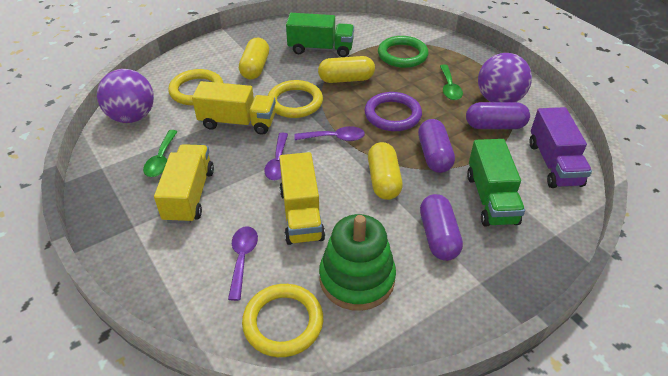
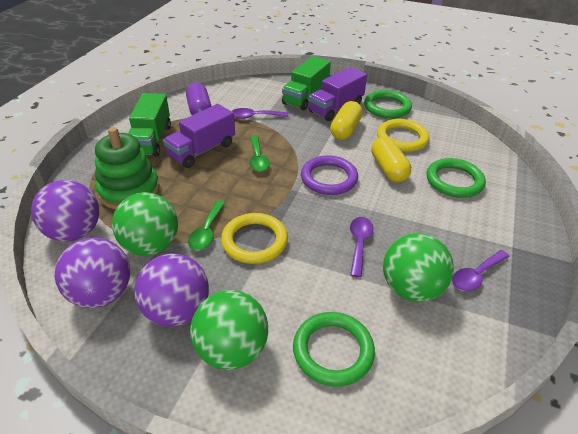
green ball: none = 0 -> [112,192,178,256] [190,290,268,370] [383,233,454,302] = 3
green ring: [378,36,428,68] = 1 -> [293,312,375,387] [364,90,412,119] [427,158,486,198] = 3
purple ball: [97,69,154,123] [478,53,532,102] = 2 -> [31,180,99,242] [54,237,131,308] [134,254,209,327] = 3
purple capsule: [418,119,455,173] [420,194,463,261] [466,102,530,129] = 3 -> [186,83,211,115] = 1
purple truck: [529,107,592,188] = 1 -> [163,104,235,168] [309,67,367,121] = 2
yellow capsule: [239,38,269,80] [318,56,375,83] [368,142,403,200] = 3 -> [330,101,363,140] [371,137,411,182] = 2
yellow ring: [168,69,224,105] [242,284,323,357] [268,80,323,118] = 3 -> [221,213,288,264] [377,119,429,152] = 2
yellow truck: [154,144,214,224] [192,81,276,135] [279,152,325,245] = 3 -> none = 0

